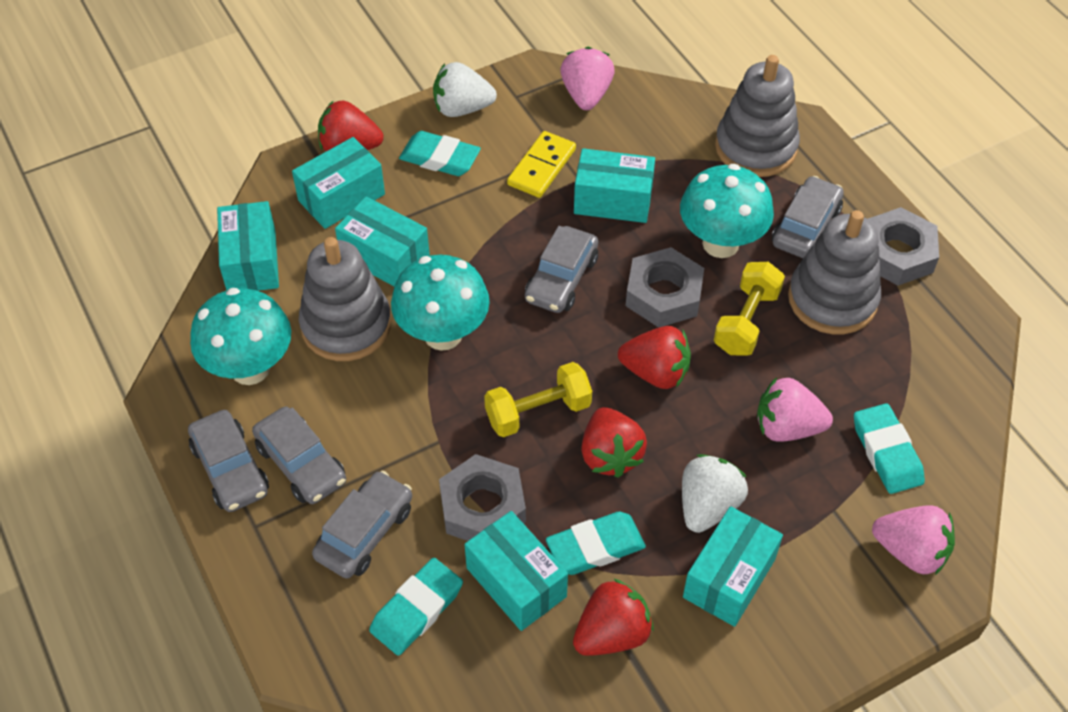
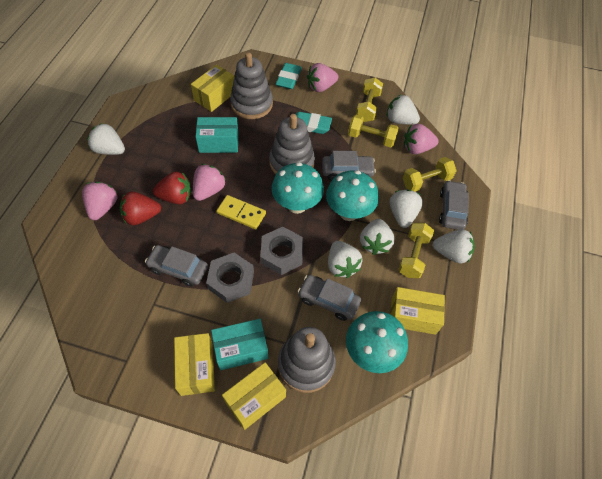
grey car: [188,410,269,512] [252,407,346,504] [312,471,412,579] [525,226,598,313] [772,176,844,258] = 5 -> [145,245,208,287] [298,275,361,321] [322,151,376,181] [439,180,469,230] = 4
grey nut: [439,454,526,541] [626,247,704,328] [868,207,939,286] = 3 -> [206,252,254,303] [261,227,303,275] = 2
pink strawberry: [560,47,615,110] [757,377,833,442] [872,505,955,575] = 3 -> [82,182,118,220] [193,164,226,201] [307,63,338,92] [404,124,439,154] = 4
red strawberry: [318,100,383,151] [573,578,653,656] [582,407,647,478] [618,326,691,389] = 4 -> [120,192,161,225] [153,172,191,204] = 2
turquoise box: [217,201,279,291] [292,137,385,229] [335,196,430,286] [464,511,568,631] [574,148,655,223] [683,506,783,627] = 6 -> [195,117,239,153] [211,319,268,370] = 2
turquoise eraser: [369,558,463,656] [399,131,481,176] [546,512,646,575] [854,403,925,494] = 4 -> [276,63,302,89] [296,112,332,134] = 2
white strawberry: [433,62,497,117] [682,454,748,533] = 2 -> [87,123,125,155] [328,241,362,278] [360,219,395,255] [387,94,420,125] [390,190,423,228] [433,229,475,263] = 6
yellow box: none = 0 -> [174,333,215,396] [191,65,235,112] [222,362,286,430] [390,287,445,335] = 4
yellow dumbbell: [484,362,592,437] [714,262,785,356] = 2 -> [348,115,399,148] [356,78,383,122] [398,223,434,278] [403,157,457,192] = 4

